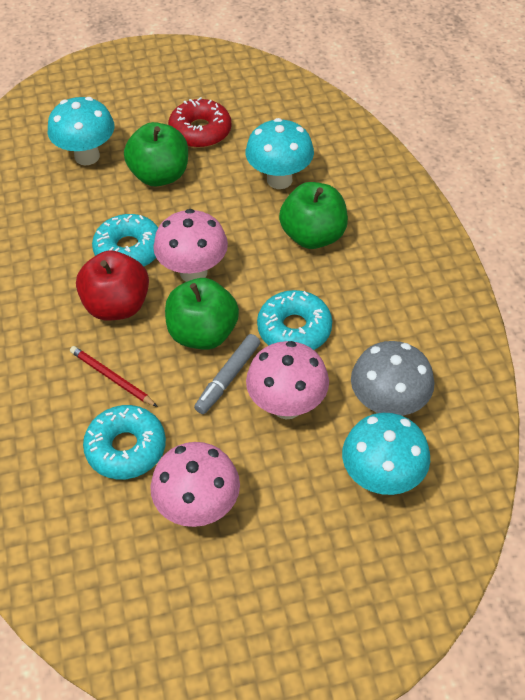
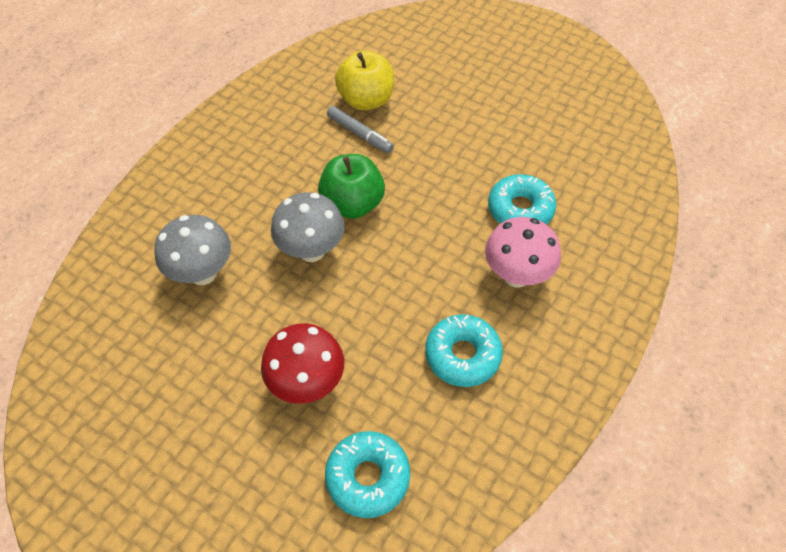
green apple: [124,122,188,186] [165,278,239,350] [279,182,348,249] = 3 -> [318,154,385,219] = 1
grey mushroom: [351,341,435,416] = 1 -> [154,215,231,285] [271,192,345,262] = 2
pink mushroom: [150,442,240,527] [153,209,228,282] [246,341,329,419] = 3 -> [485,217,561,287] = 1
red apple: [76,250,149,320] = 1 -> none = 0
red donut: [168,97,232,148] = 1 -> none = 0
red mushroom: none = 0 -> [261,323,344,404] = 1
red pencil: [70,346,158,407] = 1 -> none = 0
turquoise mushroom: [48,97,114,165] [246,118,314,189] [342,413,430,495] = 3 -> none = 0
yellow apple: none = 0 -> [335,50,394,110] = 1

